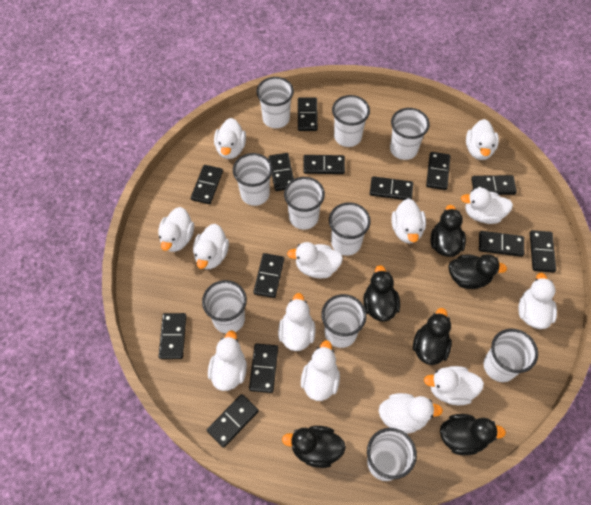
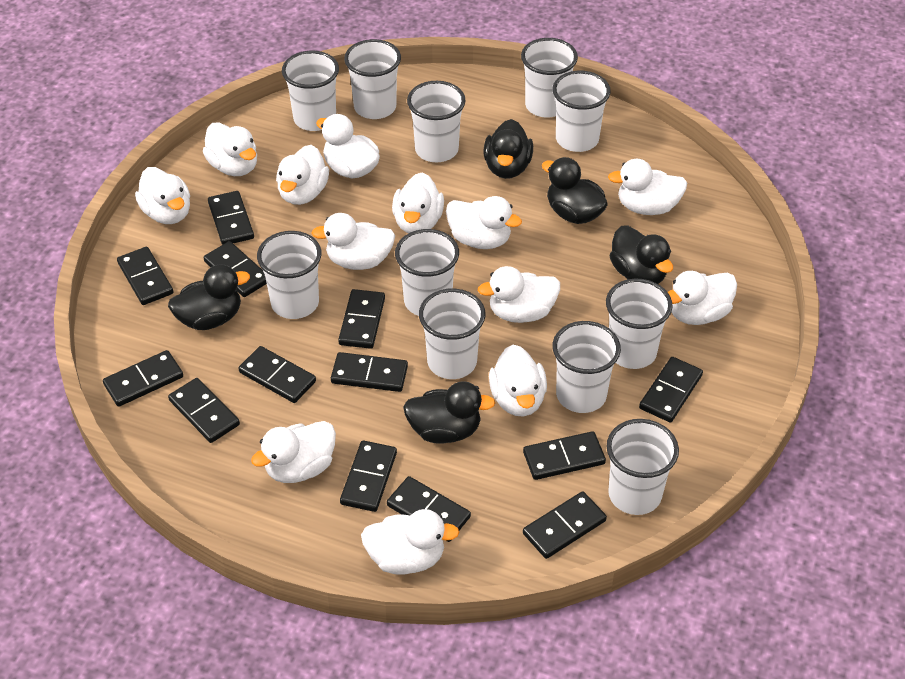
black duck: [282,426,346,468] [363,265,400,322] [413,308,452,365] [430,205,466,257] [440,414,506,455] [448,254,507,289] = 6 -> [168,265,250,330] [403,381,495,444] [483,119,533,179] [542,157,608,224] [609,226,673,284] = 5
white cup: [202,280,247,334] [233,153,273,206] [256,77,294,128] [284,177,325,230] [321,294,367,348] [329,202,371,256] [332,95,370,147] [367,428,417,481] [390,108,430,160] [484,329,538,382] = 10 -> [257,231,321,319] [282,51,339,131] [344,39,401,119] [395,229,459,316] [407,81,466,162] [419,289,486,379] [521,38,578,118] [552,321,621,413] [553,71,611,152] [606,279,673,369] [606,419,679,515] = 11

